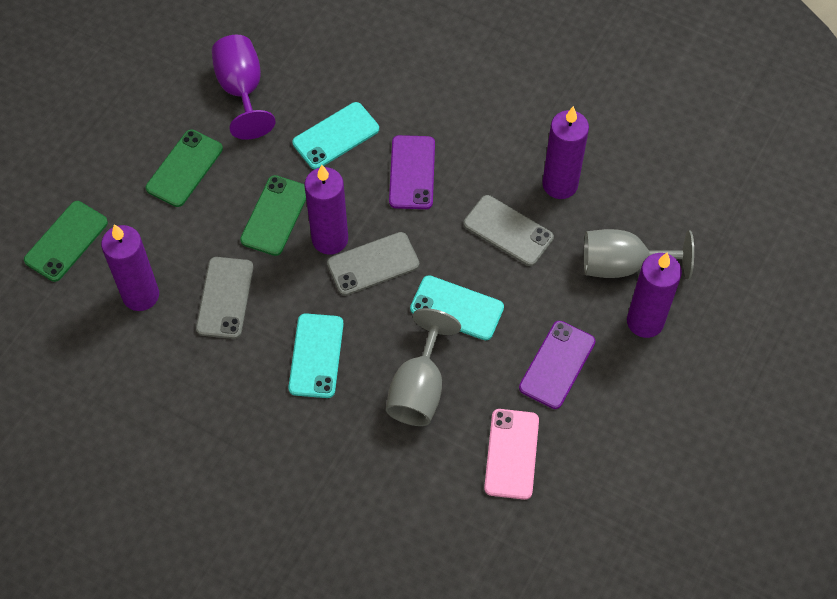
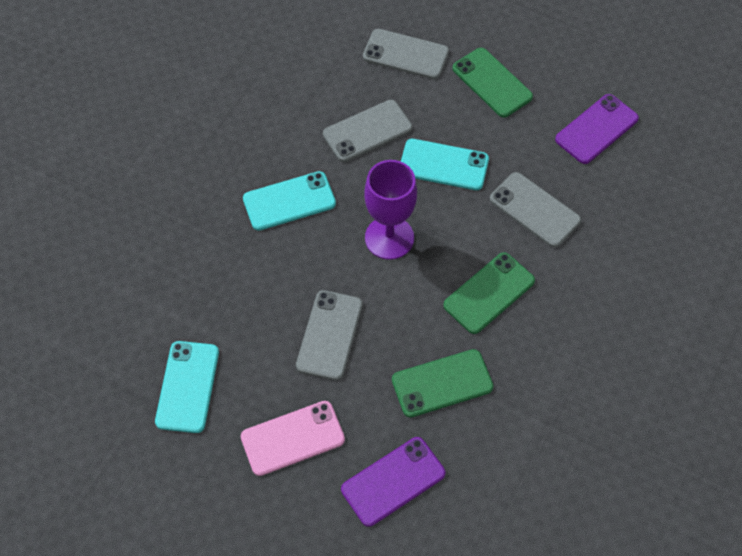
grey goblet: [386,308,461,426] [584,229,694,279] = 2 -> none = 0
grey phone: [196,257,253,339] [327,232,419,296] [464,195,554,266] = 3 -> [296,290,363,380] [323,100,412,162] [363,29,449,79] [490,172,581,247] = 4
purple candle: [101,224,159,311] [305,165,348,255] [542,106,589,199] [627,253,682,338] = 4 -> none = 0

